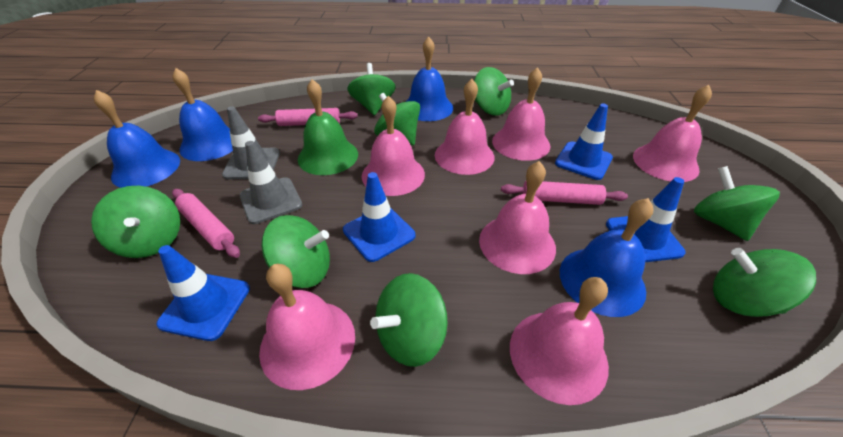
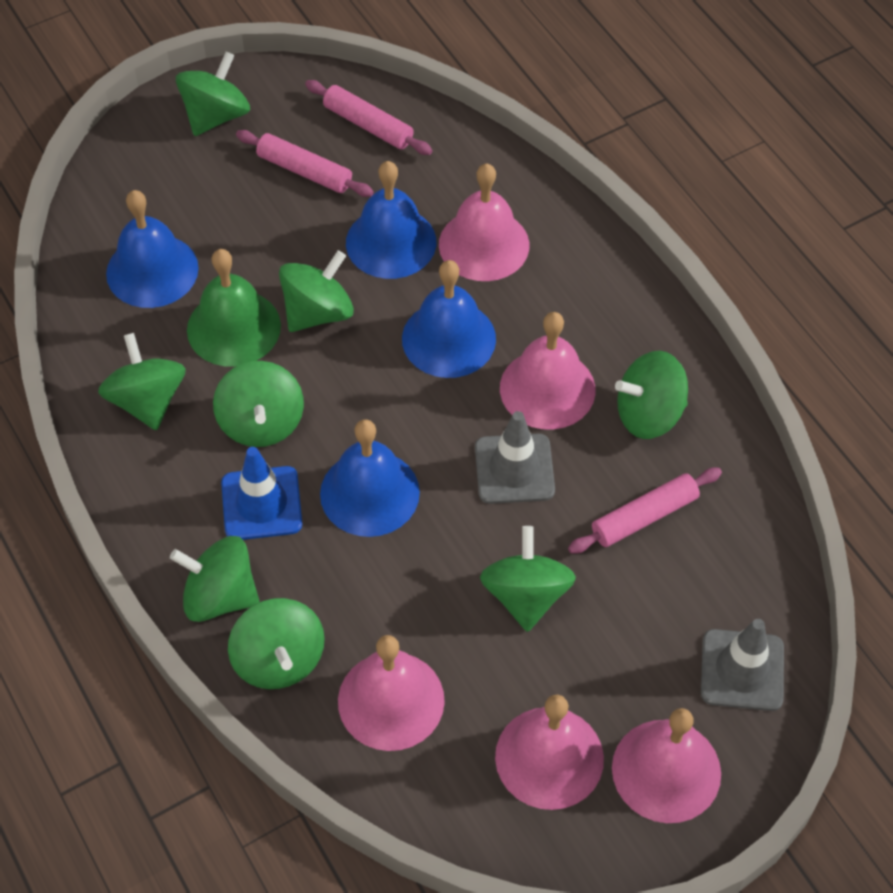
blue traffic cone: [156,245,250,341] [343,172,416,262] [555,104,613,180] [606,177,686,262] = 4 -> [221,447,302,540] = 1
pink bell: [259,264,355,390] [362,96,425,196] [435,79,494,175] [479,161,556,274] [492,67,550,161] [510,277,609,405] [633,85,712,182] = 7 -> [338,635,445,751] [439,164,529,281] [495,695,604,810] [500,312,595,430] [612,708,721,823] = 5

